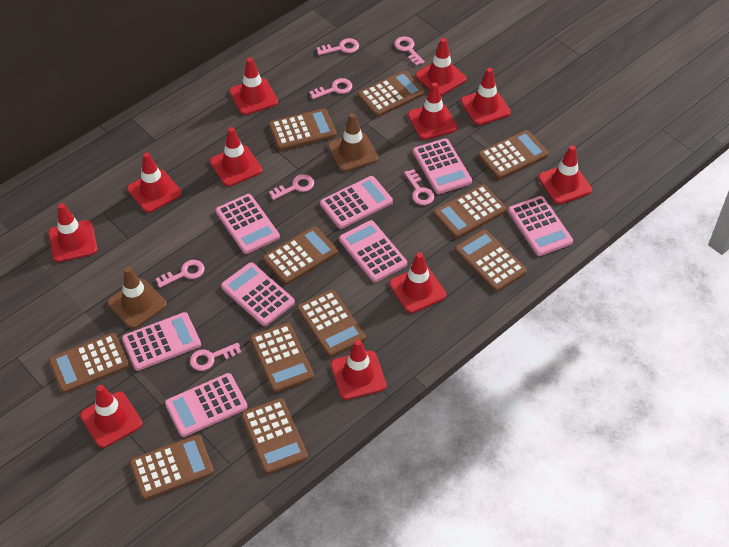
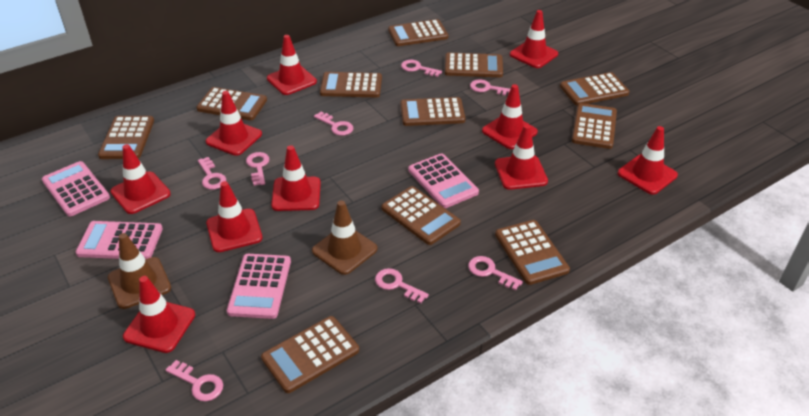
pink calculator: [122,312,201,371] [165,373,248,437] [216,194,280,254] [221,262,295,326] [320,176,393,229] [339,220,407,283] [413,138,472,194] [508,196,573,256] = 8 -> [42,161,110,217] [75,221,163,259] [227,254,291,319] [408,153,479,208] = 4
pink key: [156,260,204,288] [190,343,242,371] [269,174,314,200] [309,78,352,99] [317,38,359,55] [394,36,425,66] [404,169,435,205] = 7 -> [166,360,223,402] [198,157,226,190] [246,152,269,186] [314,111,353,136] [375,268,429,304] [401,60,442,77] [468,256,523,291] [470,79,510,96] = 8
red traffic cone: [49,203,97,262] [80,385,142,448] [127,153,182,213] [210,127,262,186] [229,57,278,115] [331,339,386,400] [389,252,446,313] [408,82,458,140] [415,38,466,96] [460,68,511,125] [538,145,592,204] = 11 -> [110,144,171,214] [123,276,195,353] [206,91,262,156] [206,181,263,252] [267,35,317,95] [271,145,321,211] [482,84,538,149] [495,124,548,190] [510,10,558,68] [618,126,678,194] = 10

